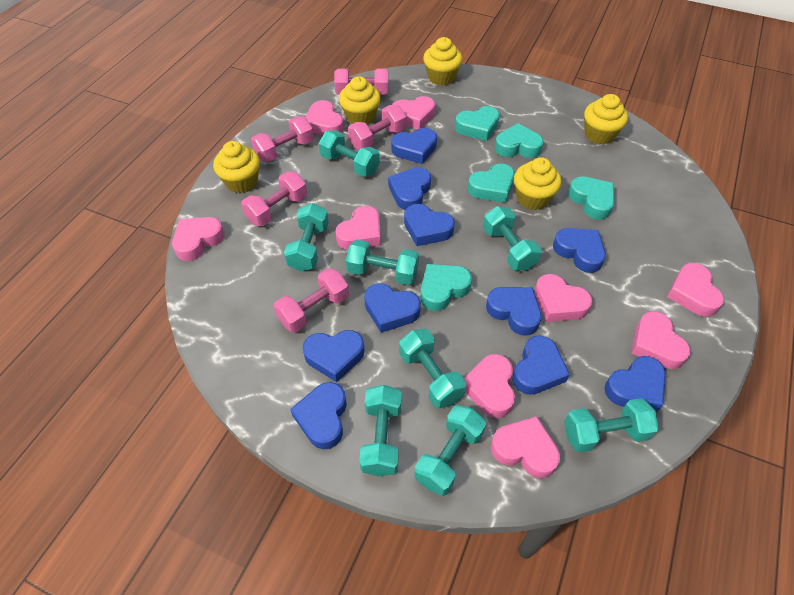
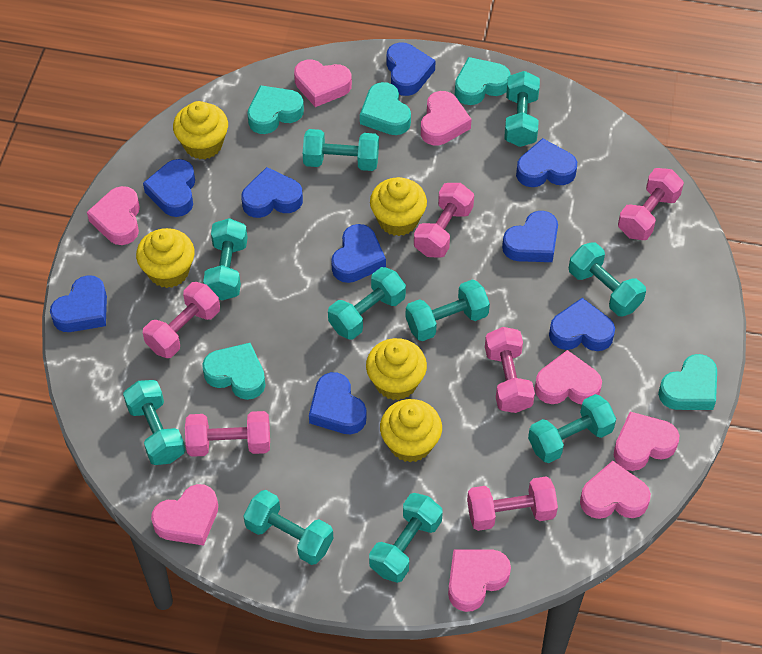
blue heart: [290,382,347,449] [302,330,364,382] [364,283,421,333] [388,167,431,210] [391,128,437,164] [404,204,455,246] [486,287,542,336] [512,335,570,395] [553,228,606,273] [605,356,666,412] = 10 -> [50,275,107,332] [143,159,195,217] [241,167,303,218] [309,372,367,434] [331,224,386,283] [387,42,436,96] [502,211,558,262] [516,138,577,187] [549,298,615,351] = 9
pink dumbbell: [241,172,307,226] [251,116,314,162] [274,268,349,333] [334,68,388,95] [348,105,406,150] = 5 -> [143,282,220,358] [185,411,270,457] [414,183,474,258] [467,476,558,531] [485,327,535,413] [618,168,684,240] = 6
pink heart: [172,217,225,261] [306,100,344,135] [335,206,381,250] [392,96,435,129] [464,354,515,418] [490,416,560,478] [534,274,592,322] [631,311,690,369] [667,263,724,317] = 9 -> [87,186,140,245] [151,484,218,546] [294,60,352,107] [421,91,472,146] [448,550,511,612] [535,350,602,404] [580,461,651,519] [614,412,679,471] = 8
turquoise dumbbell: [284,203,329,271] [319,130,380,177] [346,239,419,285] [359,385,402,477] [399,329,466,409] [414,405,486,496] [483,206,542,271] [564,398,659,453] = 8 -> [123,380,185,465] [203,218,248,300] [243,490,333,565] [303,129,379,171] [328,267,406,340] [369,493,443,583] [406,279,490,341] [504,71,540,147] [528,394,616,463] [569,242,646,316] = 10

